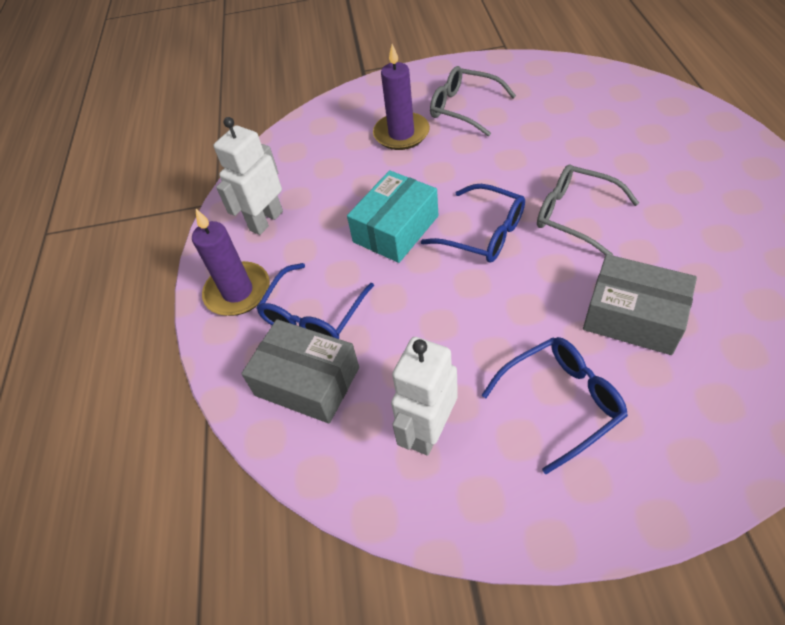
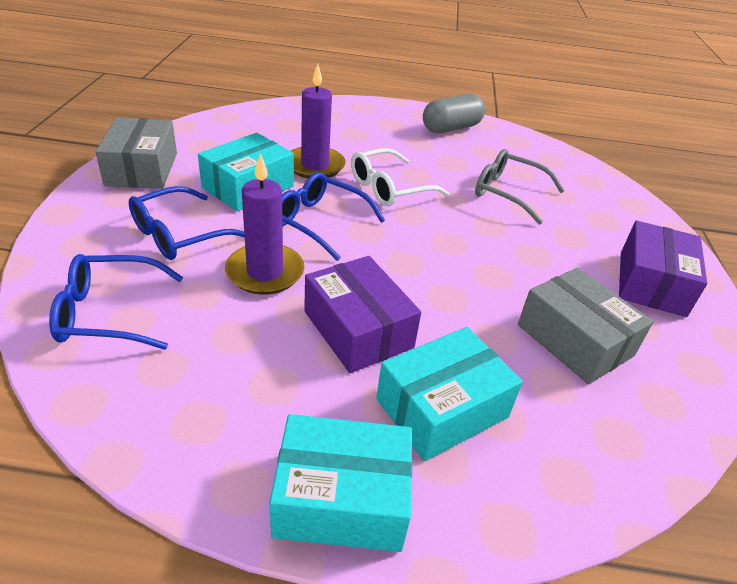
grey capsule: none = 0 -> [423,94,485,133] = 1
grey glasses: [430,66,516,136] [537,164,639,255] = 2 -> [475,149,565,225] = 1
purple box: none = 0 -> [304,256,421,373] [619,221,707,317] = 2
turquoise box: [347,170,438,263] = 1 -> [198,133,294,211] [269,414,412,552] [376,327,523,461] = 3
white glasses: none = 0 -> [351,148,450,206] = 1
white robot: [213,117,283,235] [391,337,458,456] = 2 -> none = 0

